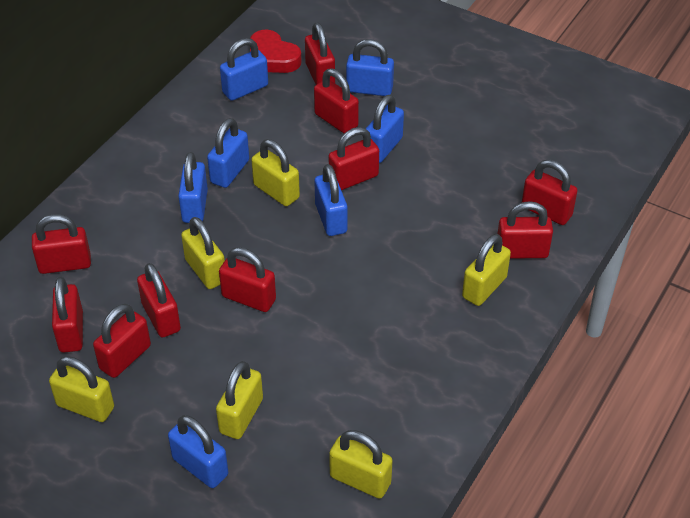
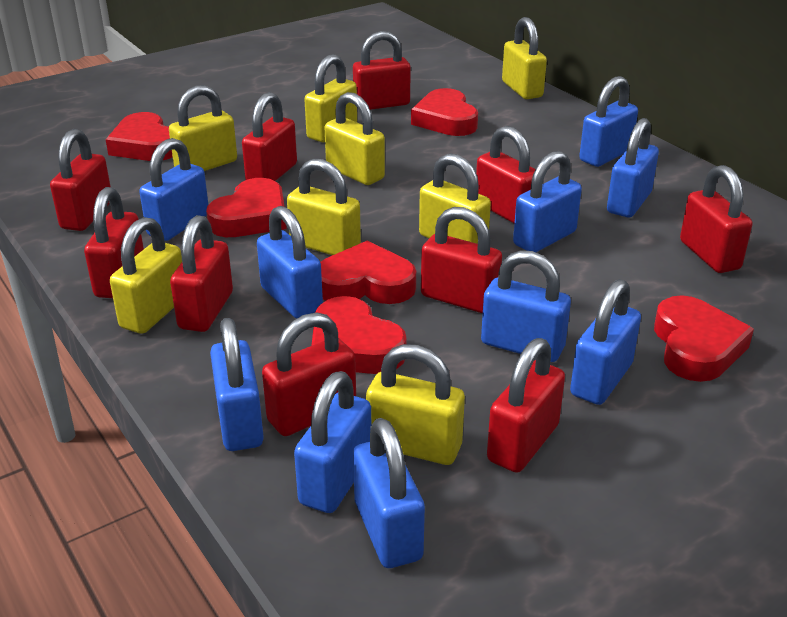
blue padlock: [168,415,228,488] [178,152,208,223] [207,118,249,188] [220,38,268,101] [315,164,347,236] [346,39,394,96] [366,95,404,163] = 7 -> [139,138,208,241] [210,318,264,451] [257,206,323,319] [294,371,371,513] [353,418,425,568] [481,250,571,362] [513,151,582,252] [570,279,641,405] [579,76,638,167] [607,118,659,217] = 10
red heart: [250,29,302,73] = 1 -> [106,112,173,161] [206,178,287,237] [312,296,406,374] [320,241,416,304] [411,88,478,136] [654,295,754,382] = 6
yellow padlock: [49,356,114,422] [181,217,225,289] [216,361,263,439] [251,139,300,206] [329,430,393,499] [462,234,511,306] = 6 -> [110,217,182,334] [169,85,237,171] [287,159,361,255] [304,54,357,142] [324,92,385,185] [366,344,465,465] [419,153,491,244] [502,17,547,99] = 8

